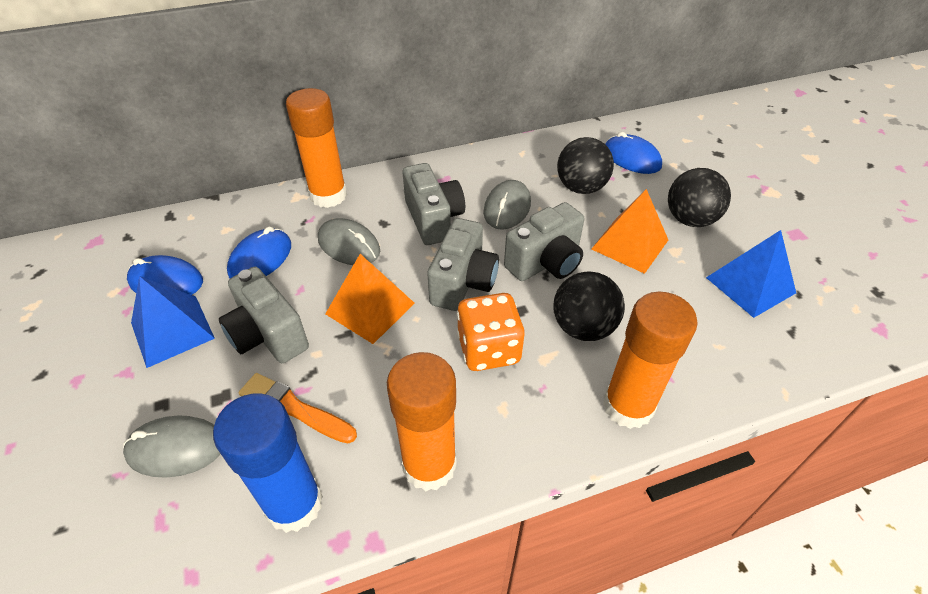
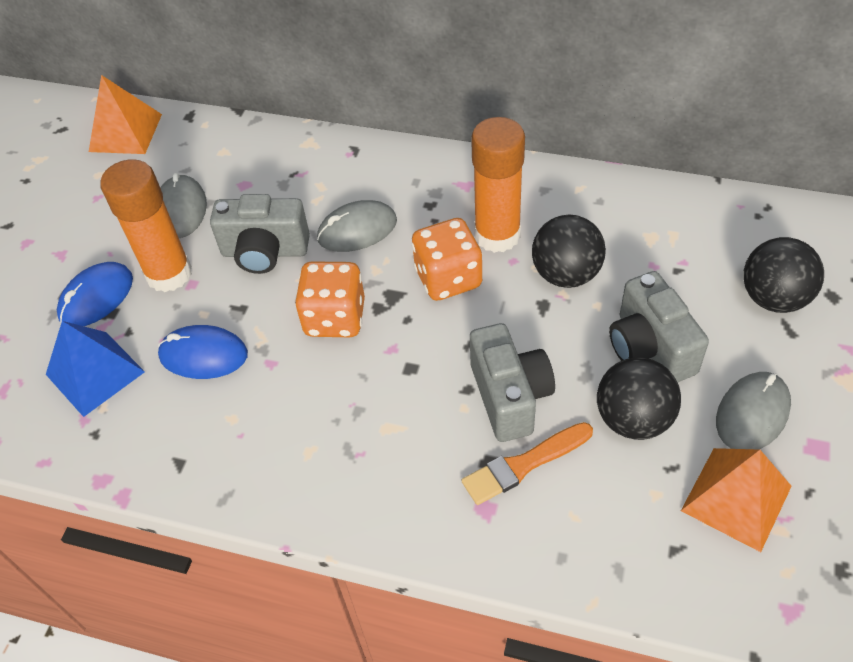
blue glue stick: [213,393,323,533] = 1 -> none = 0
blue mouse: [127,255,203,295] [227,227,291,279] [605,132,662,174] = 3 -> [57,262,133,326] [158,325,248,379] = 2
blue pyramid: [131,276,215,368] [706,230,796,318] = 2 -> [46,321,145,417] = 1
grey camera: [219,267,309,363] [402,163,465,245] [427,218,499,311] [504,202,584,281] = 4 -> [210,194,310,274] [470,323,555,442] [609,271,709,383] = 3
orange dice: [457,293,524,371] = 1 -> [295,261,365,337] [411,218,482,301] = 2
orange glue stick: [286,88,347,208] [387,352,457,491] [603,292,698,429] = 3 -> [100,159,192,292] [471,117,525,253] = 2

